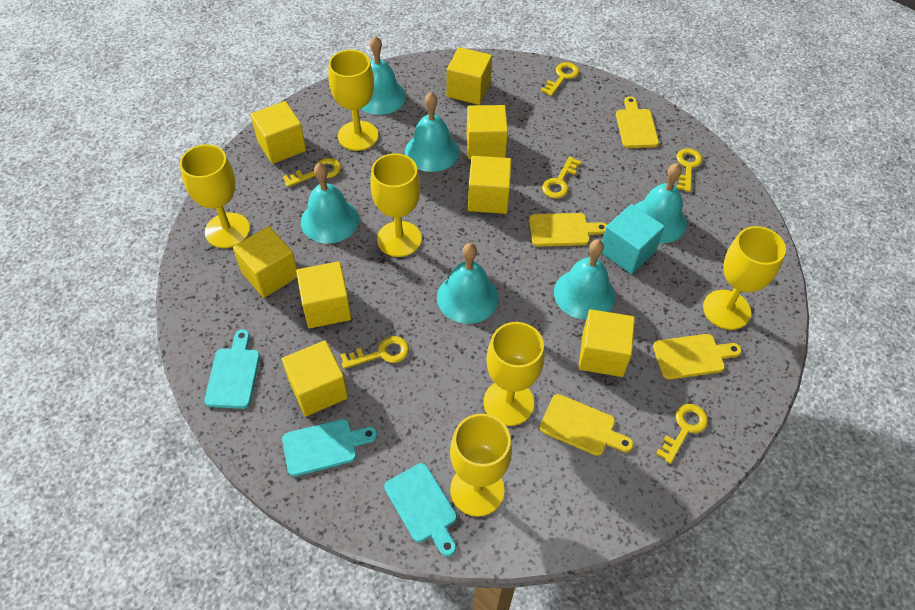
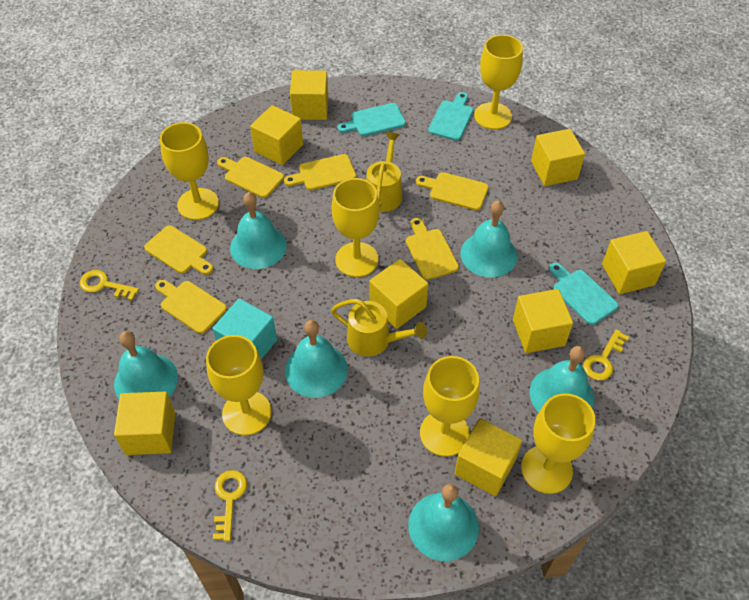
yellow cutting board: [529,213,607,247] [540,394,633,456] [616,96,659,148] [653,334,742,380] = 4 -> [144,225,213,275] [155,280,227,334] [217,157,284,198] [284,154,356,190] [406,218,459,280] [416,172,489,211] = 6
yellow key: [283,158,341,187] [340,336,409,369] [541,62,579,96] [542,157,581,198] [656,404,708,464] [676,148,702,192] = 6 -> [80,270,139,301] [213,470,247,541] [583,329,629,380] = 3
yellow watering can: none = 0 -> [331,299,427,357] [366,132,402,212] = 2

